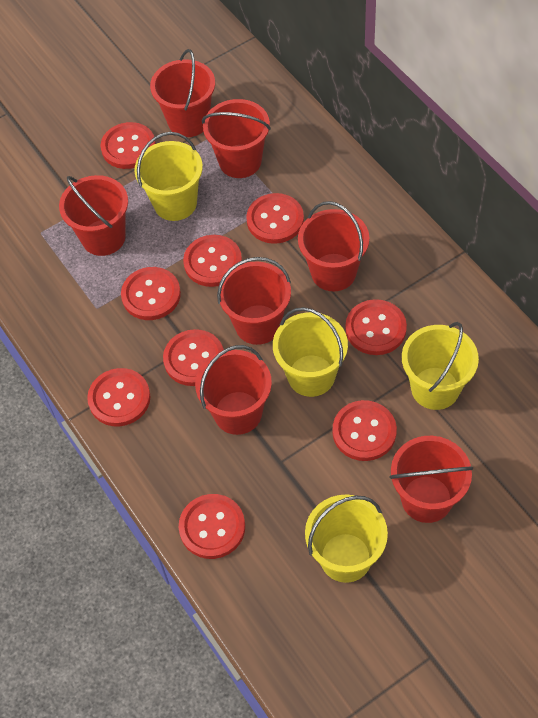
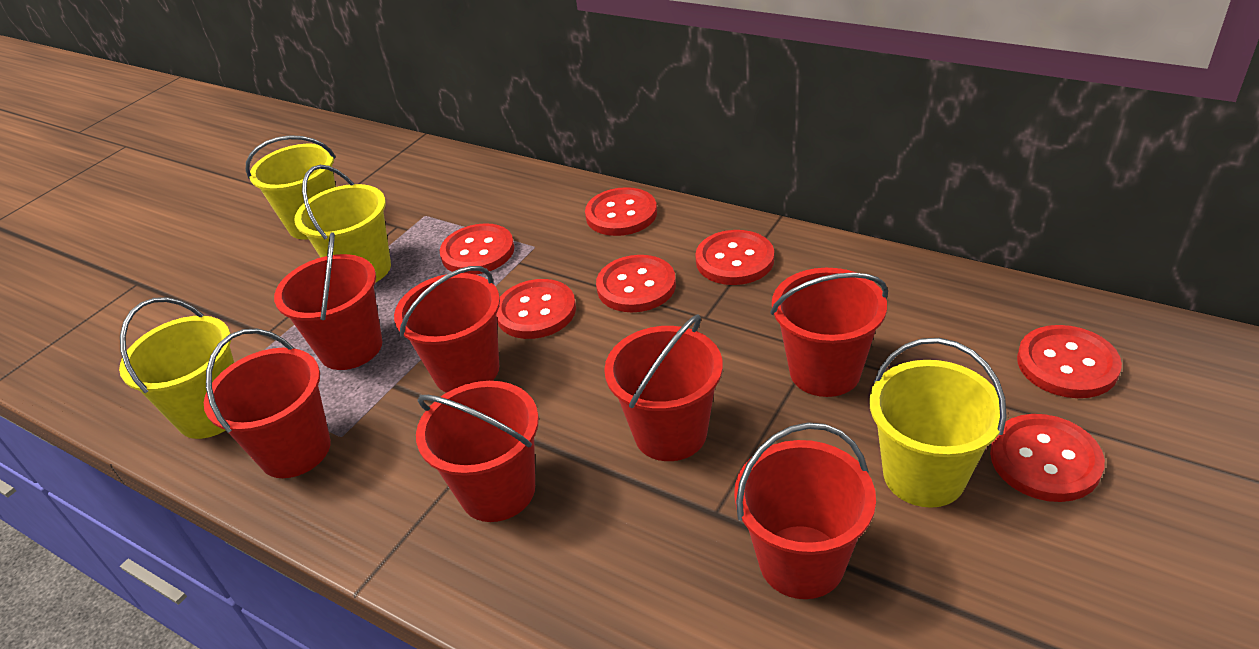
red button: [87,368,151,426] [101,122,156,169] [121,267,181,320] [163,329,224,386] [179,494,245,559] [183,235,242,287] [246,193,304,244] [332,400,397,461] [345,299,407,355] = 9 -> [440,223,514,275] [497,279,576,339] [585,187,657,236] [596,255,676,312] [695,230,774,285] [990,414,1105,502] [1017,325,1122,398] = 7

